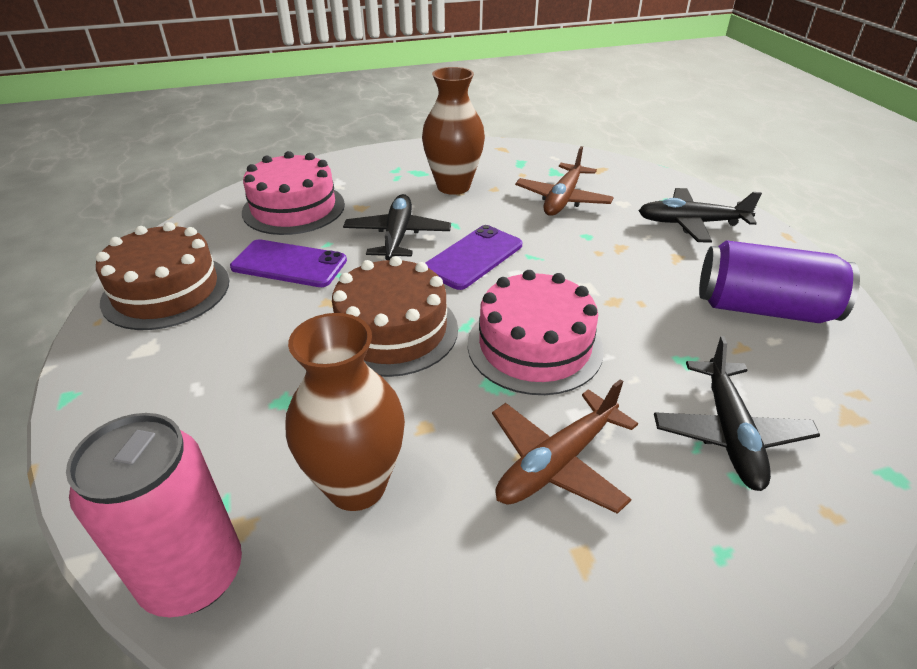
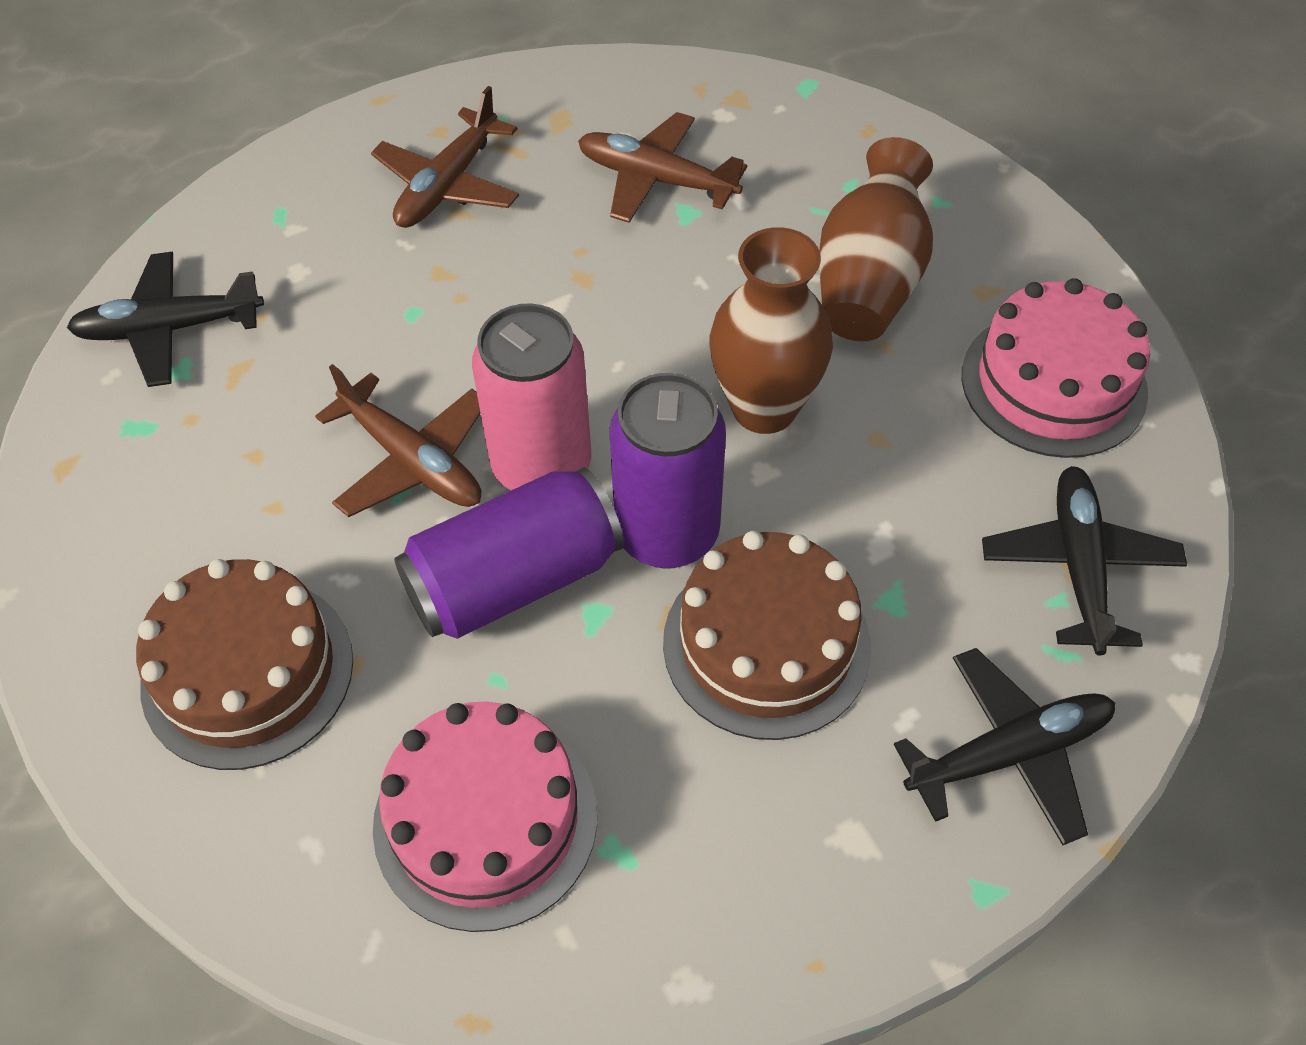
brown plane: [492,379,638,514] [515,146,614,216] = 2 -> [315,364,481,517] [371,86,519,228] [578,112,747,223] = 3
purple can: [699,240,860,323] = 1 -> [394,467,624,639] [610,373,726,569] = 2
purple phone: [230,239,347,287] [426,225,522,290] = 2 -> none = 0

